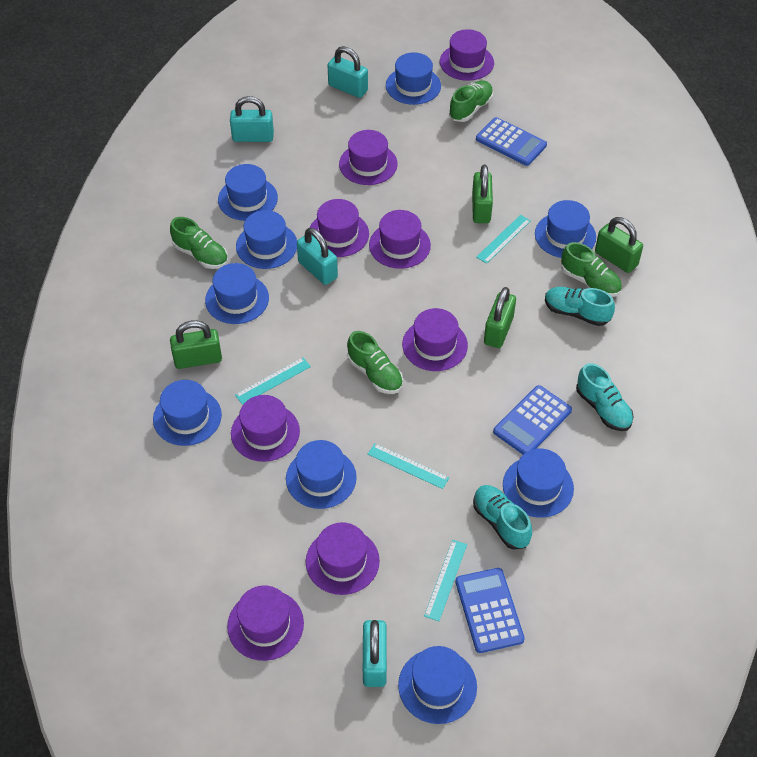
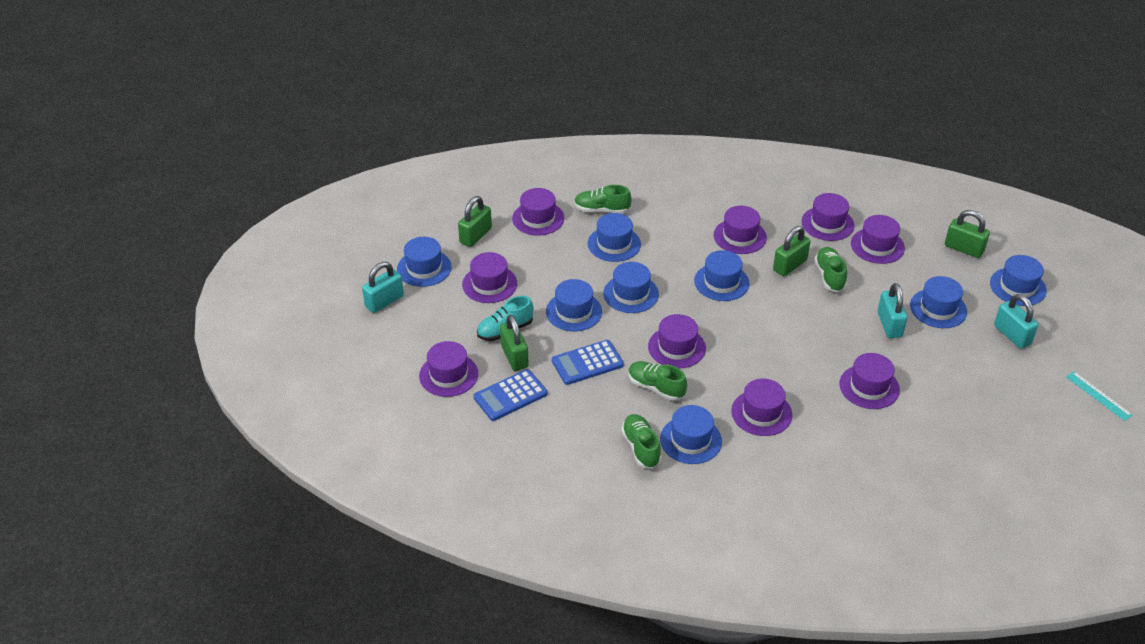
blue calculator: [455,568,525,653] [476,117,547,166] [493,385,572,455] = 3 -> [474,369,548,421] [552,340,624,385] = 2
blue hat: [153,380,222,446] [205,263,269,324] [218,164,278,221] [236,210,297,269] [286,440,357,509] [386,52,441,105] [398,646,477,724] [503,449,574,518] [535,200,596,258] = 9 -> [397,237,452,287] [546,279,602,331] [588,213,641,262] [603,262,659,313] [660,405,722,464] [694,250,749,301] [910,276,967,328] [990,255,1047,306] = 8
purple hat: [227,585,304,661] [231,395,300,462] [306,522,380,595] [309,199,369,257] [339,130,398,185] [369,210,431,269] [402,308,468,371] [440,29,494,81] = 8 -> [419,341,478,397] [462,252,517,303] [512,188,564,236] [648,314,706,368] [714,206,767,254] [731,378,792,436] [801,193,855,241] [839,353,900,409] [851,215,905,264] = 9
turquoise padlock: [230,96,274,142] [297,228,338,285] [327,46,368,98] [363,620,387,687] = 4 -> [362,262,404,313] [878,283,907,338] [994,294,1038,349] = 3
turquoise ruler: [235,358,311,405] [368,443,449,489] [424,540,467,621] [476,215,531,264] = 4 -> [1066,372,1133,421] = 1
turquoise shoe: [473,485,532,550] [545,287,615,326] [576,363,634,431] = 3 -> [477,296,534,341] = 1

